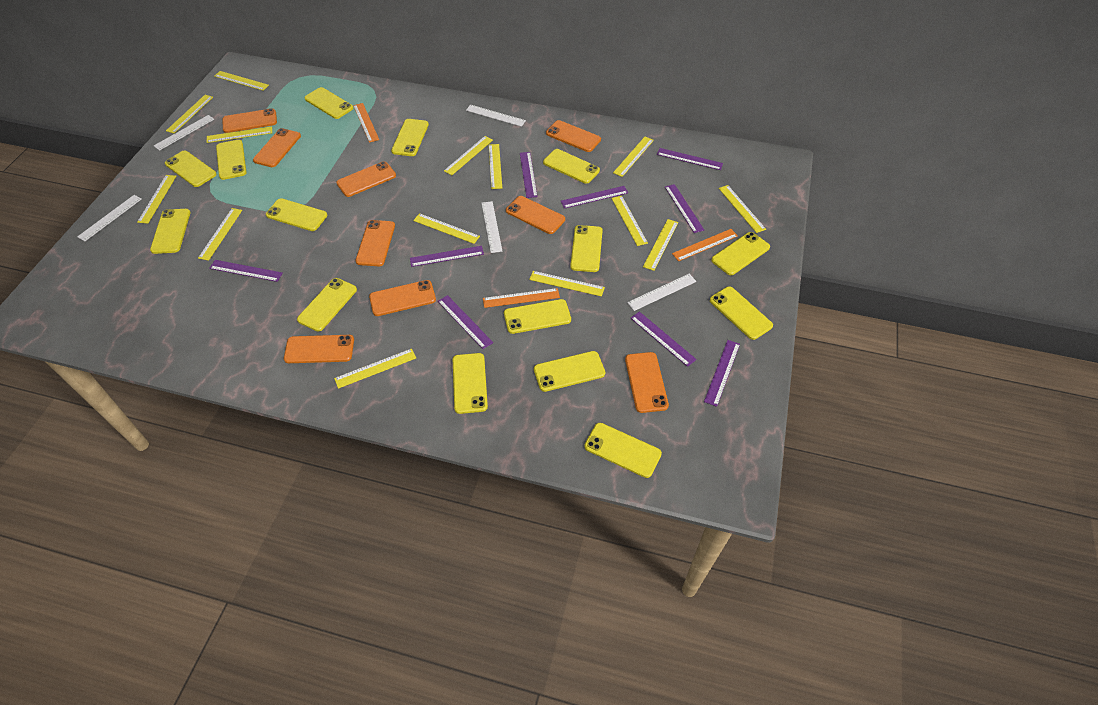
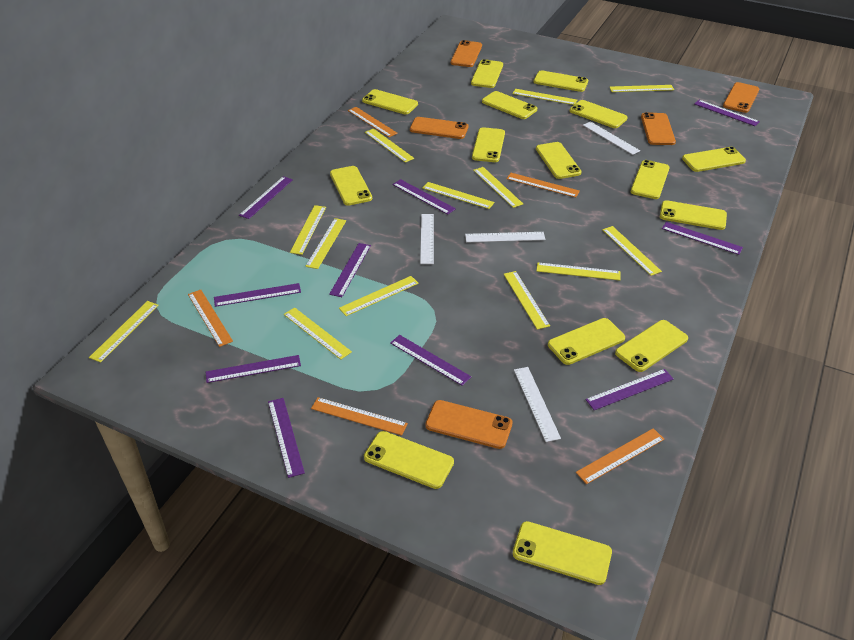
orange phone: [223,108,277,133] [253,128,301,167] [284,335,354,363] [336,161,396,197] [355,220,395,266] [369,280,436,316] [506,196,565,234] [546,120,601,152] [625,352,669,413] = 9 -> [410,117,468,139] [425,400,513,449] [451,40,482,67] [641,112,676,145] [723,82,759,113] = 5
orange ruler: [353,103,379,143] [483,288,560,308] [672,229,738,261] = 3 -> [188,290,233,347] [311,397,408,436] [348,107,398,137] [506,173,580,198] [576,428,665,484] = 5
purple ruler: [209,260,283,282] [410,246,484,267] [438,295,493,349] [520,152,538,198] [561,186,628,209] [631,312,697,367] [657,148,723,170] [665,184,704,233] [704,340,740,407] = 9 -> [206,355,301,383] [214,283,301,307] [239,176,293,219] [268,398,305,478] [329,243,371,297] [390,335,471,386] [393,179,456,215] [585,369,674,410] [662,222,743,255] [694,100,760,126] = 10
white ruler: [77,195,142,241] [154,115,214,151] [466,105,526,127] [482,201,502,253] [627,274,696,311] = 5 -> [420,214,434,264] [465,232,545,243] [514,367,561,442] [583,121,640,155] = 4
yellow ruler: [137,175,176,224] [166,95,213,133] [198,208,242,261] [207,126,272,143] [214,71,269,91] [334,349,416,389] [413,213,480,244] [444,136,493,175] [489,144,502,189] [529,271,605,297] [612,196,648,246] [613,137,654,177] [643,219,678,271] [719,185,766,233] = 14 -> [89,301,159,363] [284,307,352,360] [290,205,326,255] [305,218,346,269] [339,276,419,316] [365,129,414,163] [422,182,494,209] [473,167,523,208] [504,271,550,330] [512,89,577,105] [536,262,621,280] [602,226,662,276] [610,85,674,92] = 13

